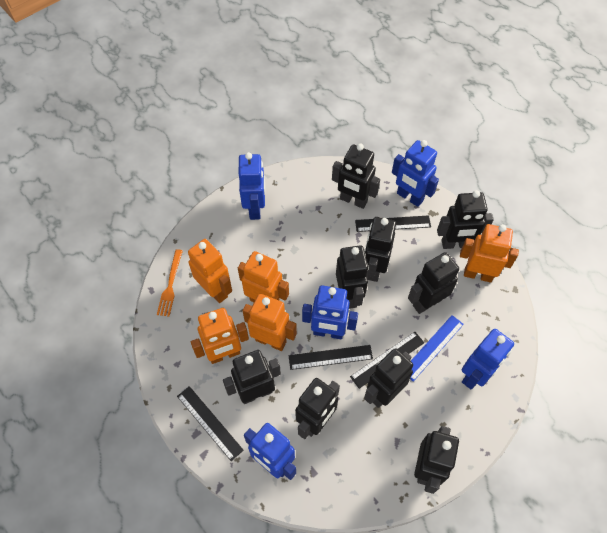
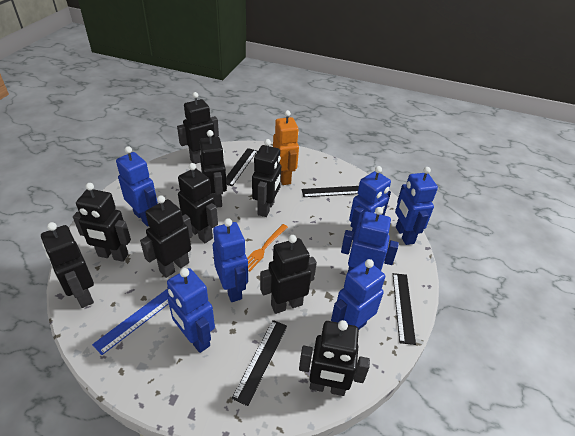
blue robot: [239,152,265,220] [244,423,296,480] [302,285,358,339] [392,140,439,207] [462,329,514,389] = 5 -> [116,146,158,226] [167,268,215,353] [213,218,248,302] [331,259,385,330] [341,207,399,272] [349,166,391,240] [395,167,438,245] = 7
orange robot: [188,239,232,303] [191,308,249,364] [238,251,289,302] [242,294,297,351] [460,224,519,283] = 5 -> [273,110,299,185] = 1

